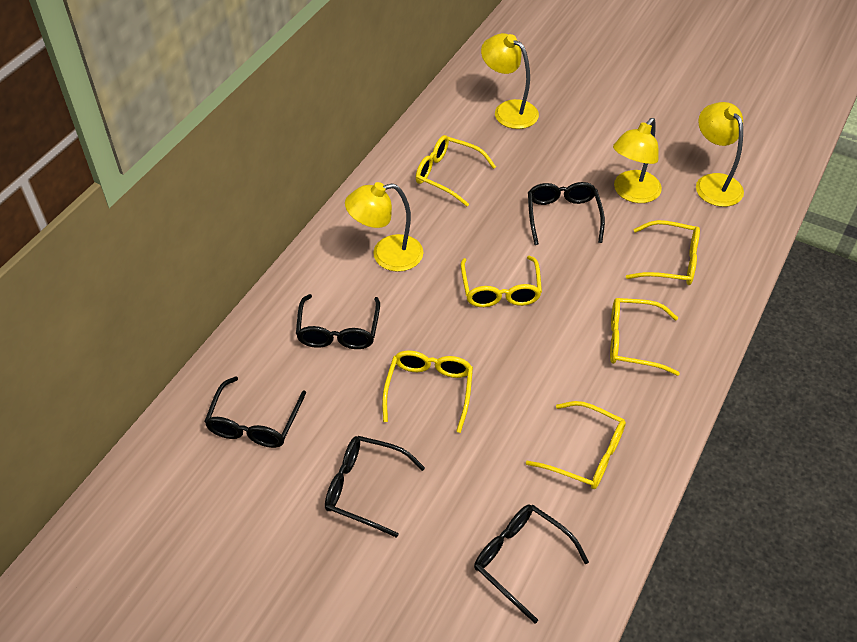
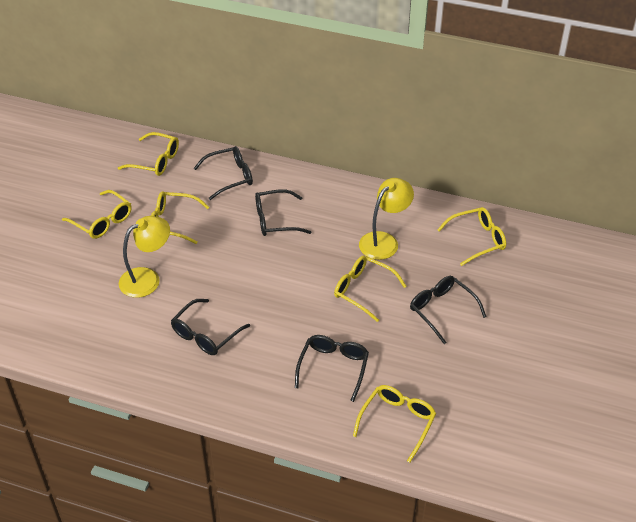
yellow lamp: [345,182,423,272] [481,33,539,129] [613,118,662,203] [696,102,744,207] = 4 -> [119,216,170,298] [359,178,414,260] = 2

